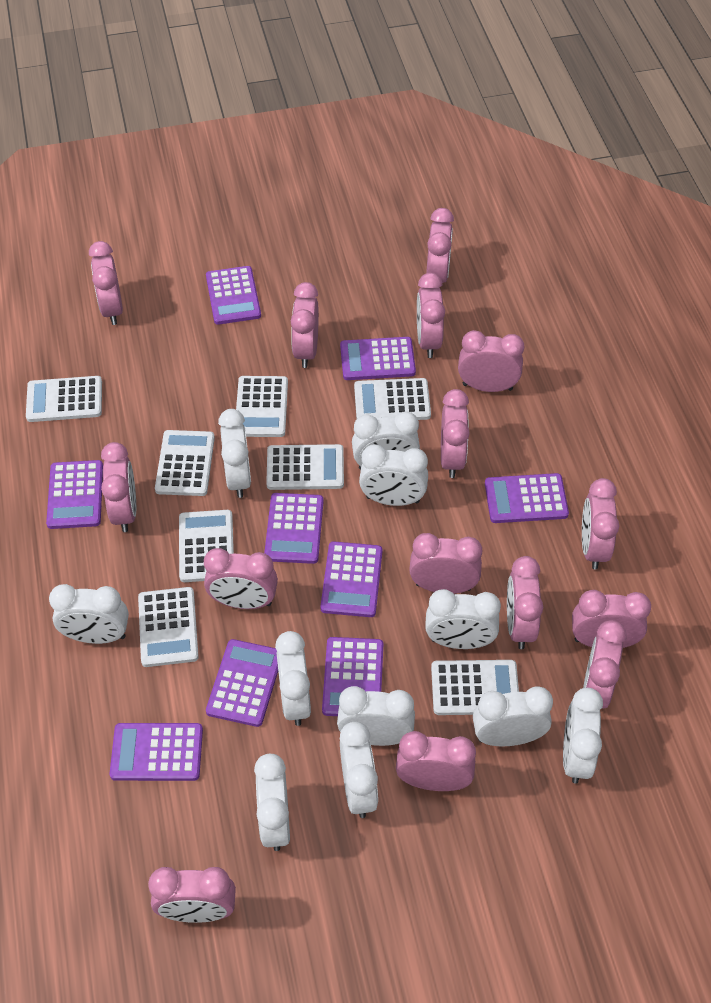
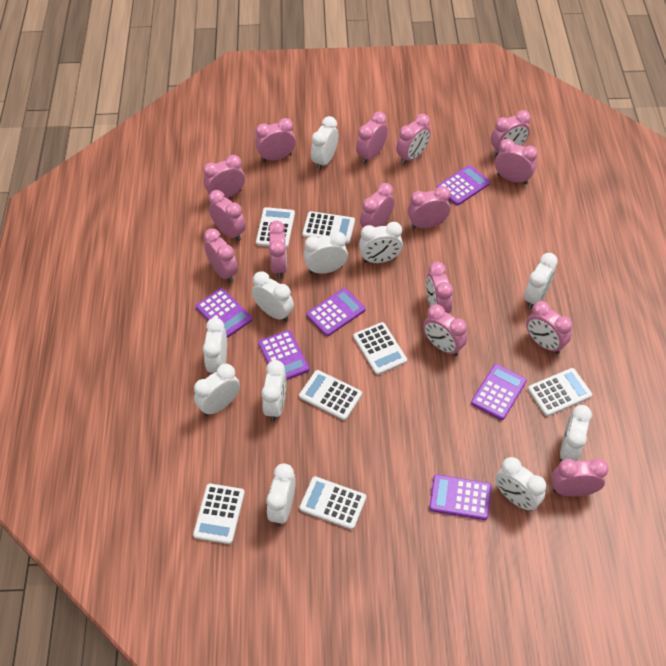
purple calculator: [46,460,103,529] [109,723,203,781] [206,266,261,325] [206,639,278,727] [264,493,324,564] [321,541,383,617] [322,637,384,716] [340,337,416,380] [485,473,569,523] = 9 -> [196,288,252,338] [258,330,310,380] [306,288,366,336] [429,474,491,520] [437,165,490,205] [471,364,527,420] = 6
white calculator: [26,376,102,422] [138,587,199,667] [155,430,215,496] [179,510,234,582] [236,376,288,437] [266,444,344,490] [354,378,431,420] [431,660,519,715] = 8 -> [193,484,245,544] [256,207,295,248] [299,370,362,420] [299,476,366,530] [302,211,355,244] [353,322,407,375] [528,368,592,416] = 7

